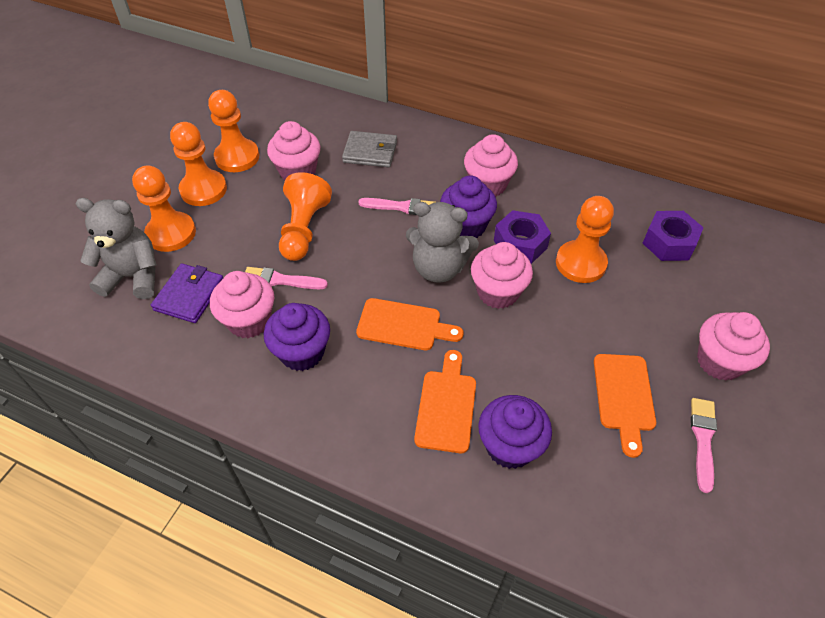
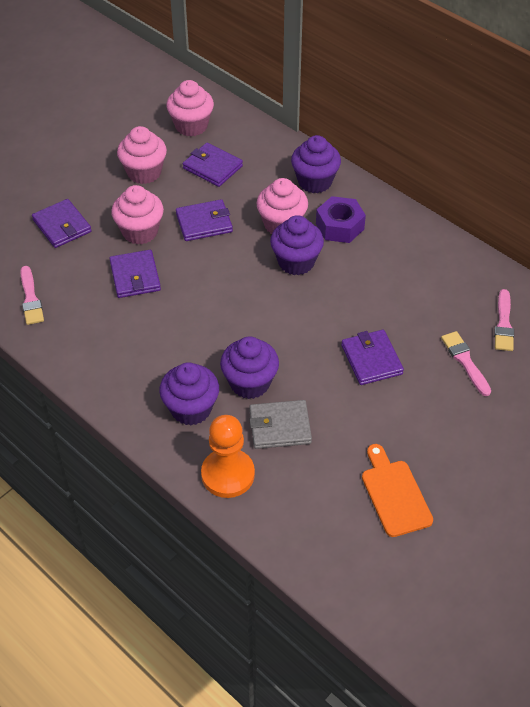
grey teddy bear: [76,198,157,299] [406,202,479,283] = 2 -> none = 0
orange cutting board: [356,298,463,350] [414,350,476,453] [594,354,656,458] = 3 -> [362,444,433,537] = 1
orange pawn: [132,165,196,252] [170,122,227,206] [208,90,259,172] [279,172,332,261] [556,196,614,283] = 5 -> [201,415,255,498] = 1
pink cupcake: [210,271,274,338] [267,121,320,180] [464,134,518,197] [471,242,533,309] [697,312,770,381] = 5 -> [111,185,164,244] [117,126,167,184] [166,80,214,136] [256,178,308,234] = 4
purple cupcake: [264,303,330,371] [440,175,497,238] [478,395,552,469] = 3 -> [159,362,219,425] [220,336,279,399] [270,215,324,275] [291,135,341,193] = 4
purple nut: [494,210,551,264] [642,211,704,261] = 2 -> [316,196,366,243] = 1
purple wallet: [151,263,223,323] = 1 -> [32,199,92,248] [109,250,161,298] [176,199,233,241] [183,143,243,187] [341,330,404,385] = 5

